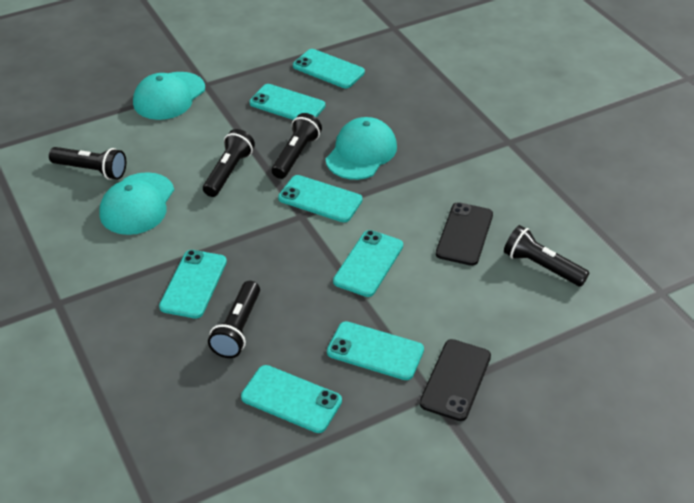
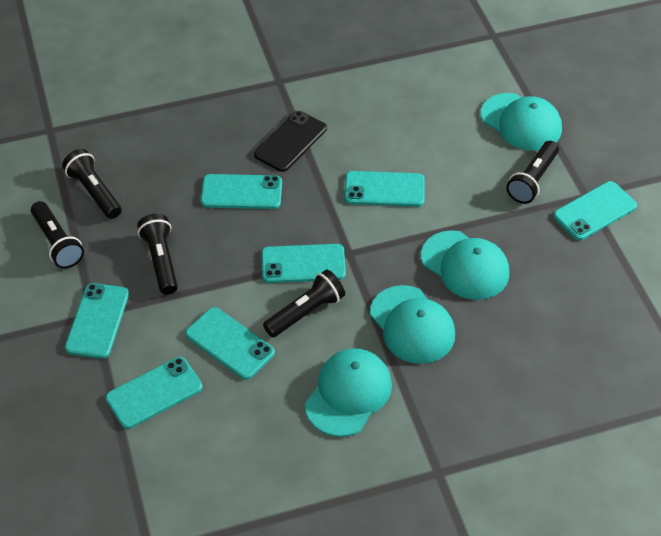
black phone: [420,339,491,421] [436,202,493,266] = 2 -> [254,111,327,172] = 1
turquoise cap: [99,172,174,235] [133,72,205,120] [325,117,397,180] = 3 -> [305,348,392,437] [370,285,455,364] [421,230,509,300] [481,93,562,151] = 4

